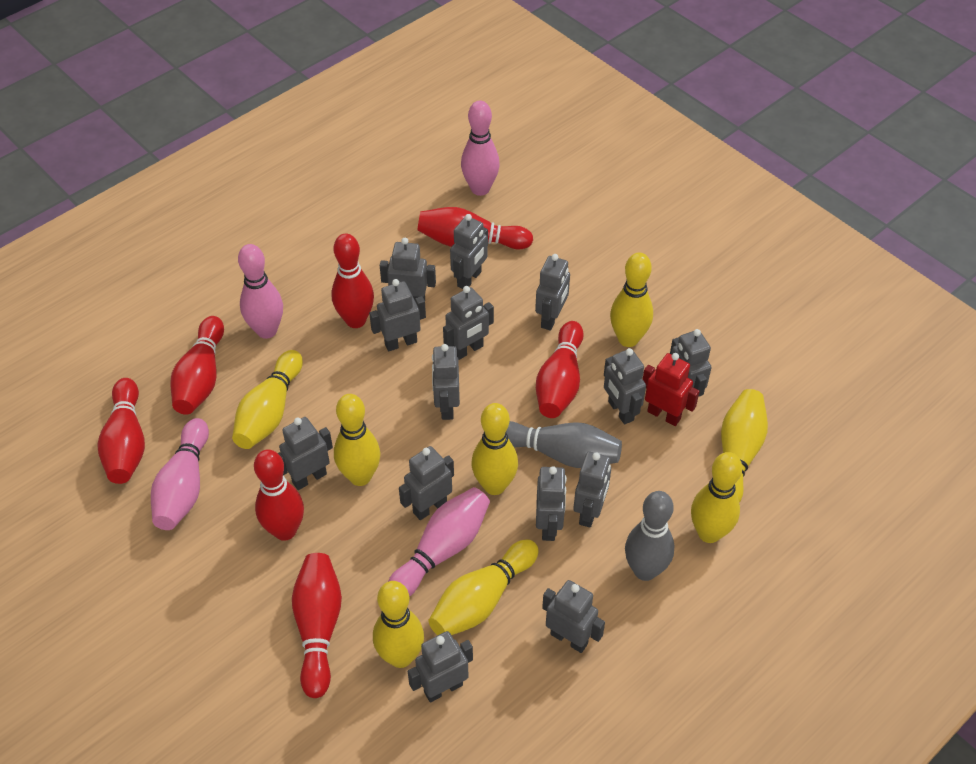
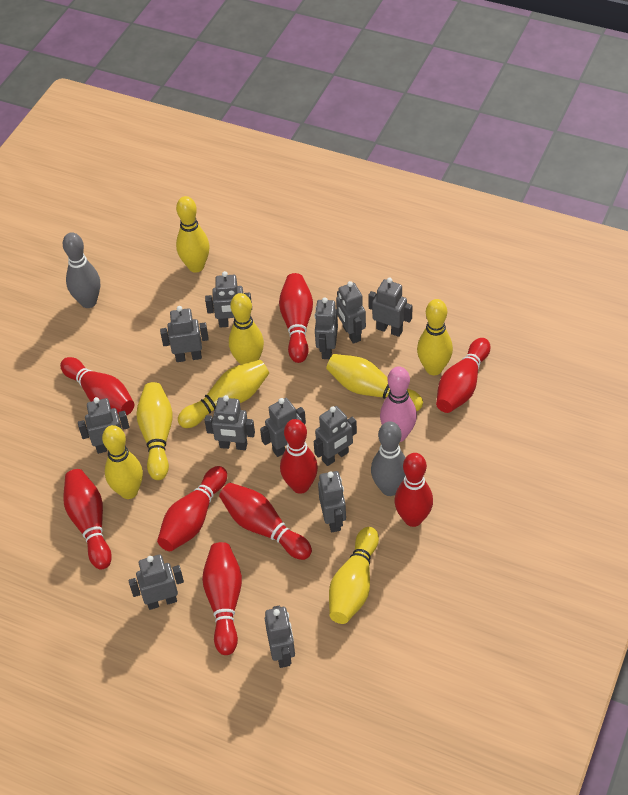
grey robot: [278,417,333,490] [369,279,426,351] [380,238,436,300] [399,446,454,520] [408,631,473,702] [432,344,460,420] [443,286,494,360] [450,214,488,289] [535,254,570,331] [536,466,567,541] [542,580,605,653] [573,451,611,528] [604,348,646,424] [670,329,712,397] = 14 -> [78,397,129,454] [129,554,184,610] [160,306,209,362] [205,271,252,328] [205,395,255,450] [260,398,306,457] [265,605,295,668] [314,297,338,359] [314,406,357,466] [318,471,346,532] [336,281,366,344] [368,278,412,337] = 12
pink bowling pin: [151,418,209,530] [238,244,283,339] [388,487,490,597] [461,101,500,196] = 4 -> [380,366,417,442] = 1
red bowling pin: [98,378,145,484] [170,316,224,415] [254,449,304,541] [292,553,342,698] [331,234,374,328] [417,207,533,250] [536,321,584,418] = 7 -> [60,357,134,415] [63,469,112,570] [157,466,227,551] [202,542,242,655] [219,483,312,560] [279,273,313,363] [280,419,318,494] [394,453,433,527] [436,338,491,413] = 9
red robot: [643,353,700,426] = 1 -> none = 0

